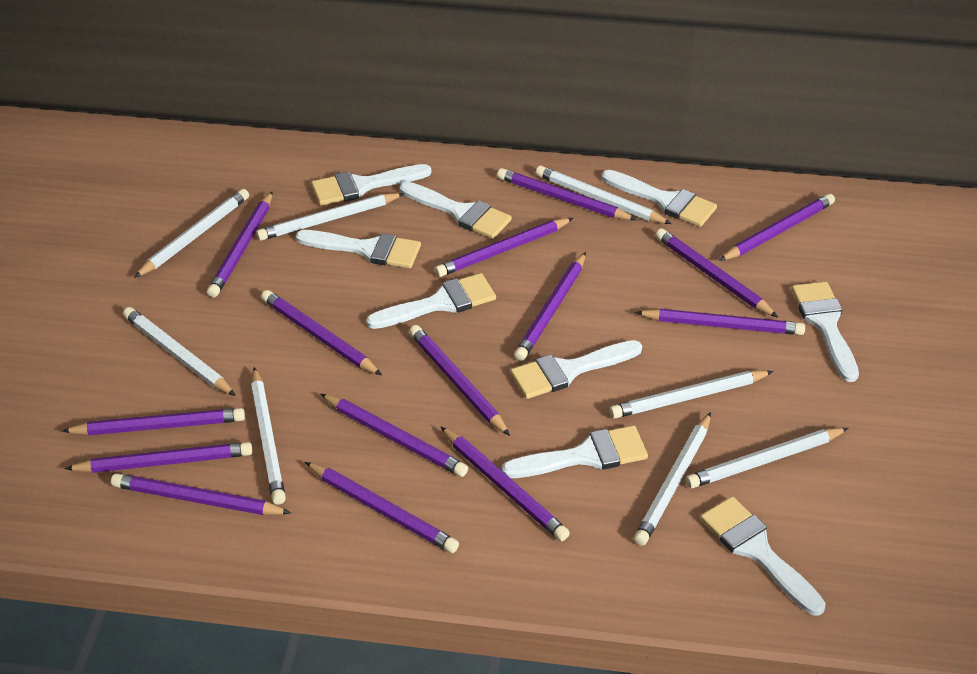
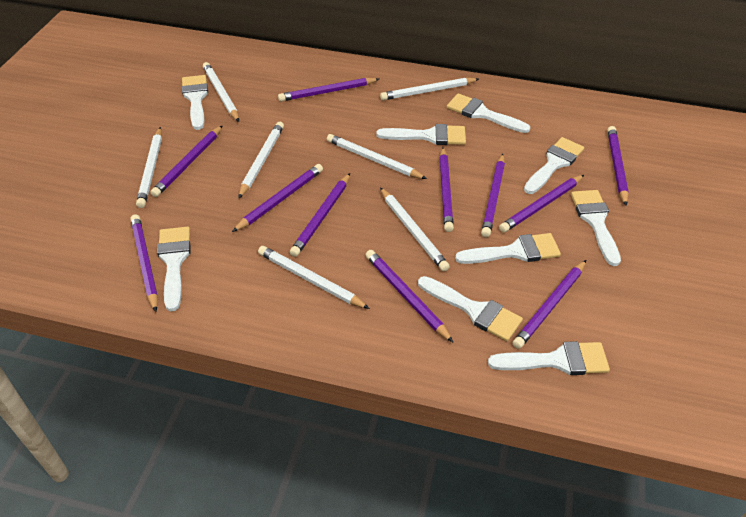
purple pencil: [62,408,245,435] [64,442,252,473] [111,473,291,515] [207,191,273,297] [261,290,382,376] [305,462,459,553] [321,394,468,477] [409,325,510,436] [435,218,573,277] [440,426,570,541] [497,168,637,220] [514,252,586,361] [635,309,805,335] [655,228,778,318] [719,193,835,261] = 15 -> [130,214,158,312] [150,125,223,197] [232,164,323,232] [278,78,379,102] [290,173,350,257] [365,250,454,343] [439,147,454,232] [481,154,505,237] [499,175,584,232] [513,260,586,349] [608,126,629,206] = 11
white pencil: [123,307,236,396] [134,189,249,278] [251,367,286,505] [256,193,405,241] [535,165,672,224] [609,370,774,418] [634,412,711,546] [686,428,848,488] = 8 -> [136,127,162,208] [203,62,239,122] [238,122,284,199] [258,246,370,309] [327,134,427,179] [380,78,479,100] [380,187,450,271] = 7

